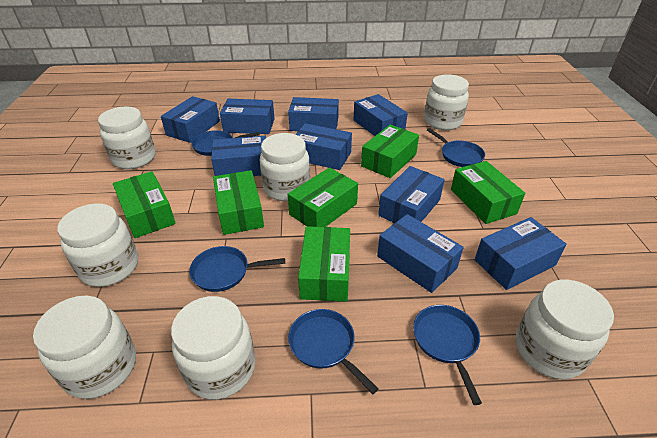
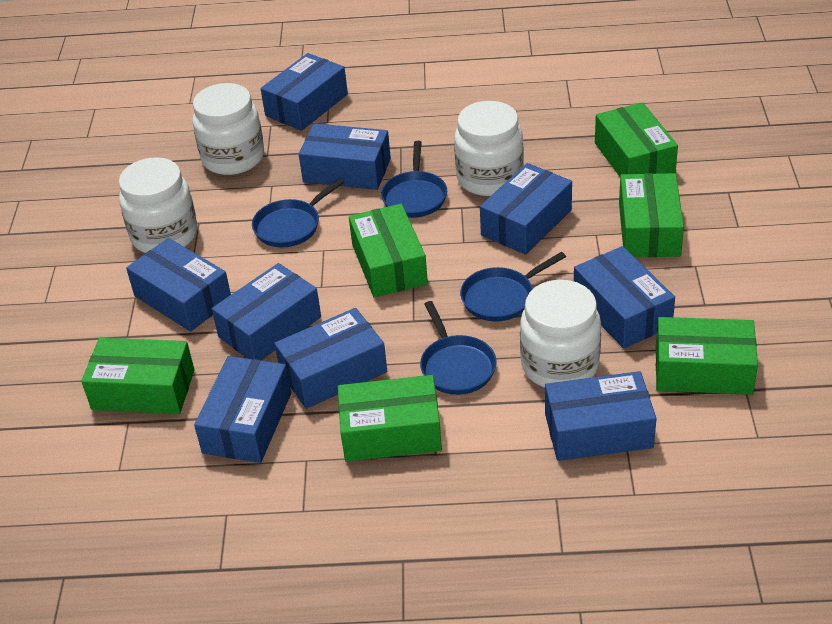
blue pan: [189,246,285,292] [191,130,260,156] [288,309,378,394] [413,305,482,405] [427,128,485,167] = 5 -> [252,178,344,248] [381,141,447,218] [420,301,497,395] [460,252,566,321] = 4
white jar: [33,296,136,399] [57,203,138,287] [98,106,156,169] [171,296,255,400] [260,133,310,201] [424,74,469,130] [516,280,614,380] = 7 -> [119,157,197,253] [193,83,264,175] [454,101,524,196] [520,280,601,388] = 4

